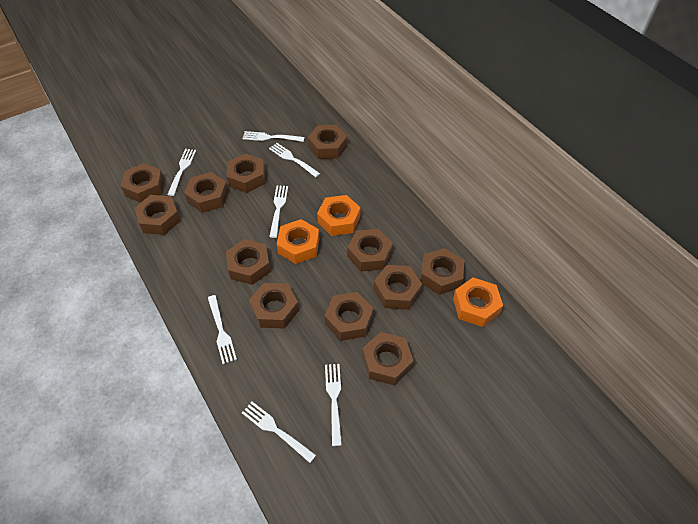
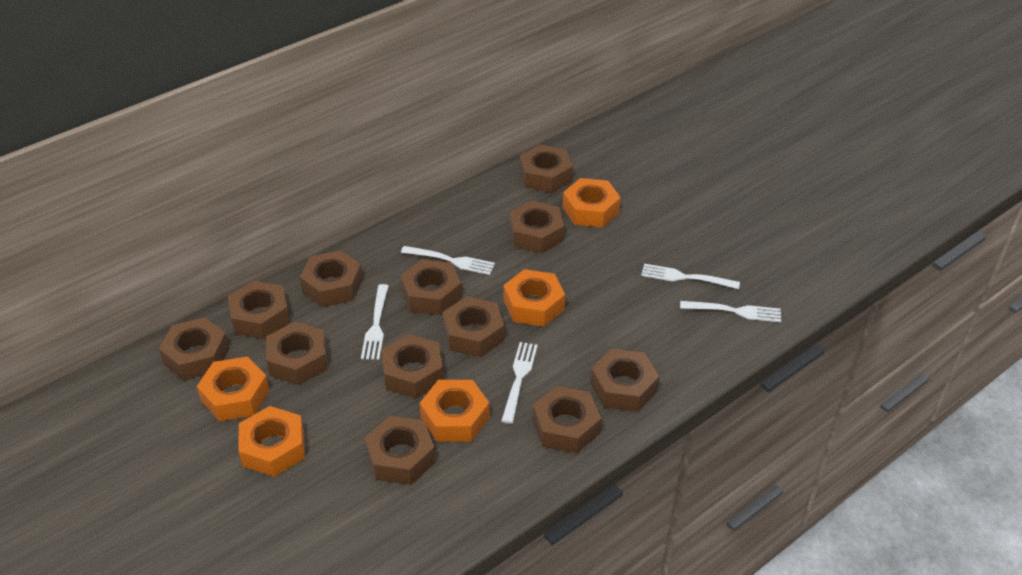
orange nut: [277,219,319,264] [317,195,361,236] [453,277,503,327] = 3 -> [197,357,270,421] [238,406,305,477] [420,380,490,442] [503,269,565,327] [563,178,621,227] = 5
white fork: [167,149,196,196] [208,295,237,364] [242,131,304,142] [242,402,316,463] [269,143,320,177] [269,185,288,238] [325,364,342,446] = 7 -> [361,284,389,360] [401,246,495,275] [501,342,538,424] [641,264,740,289] [680,301,781,322] = 5

